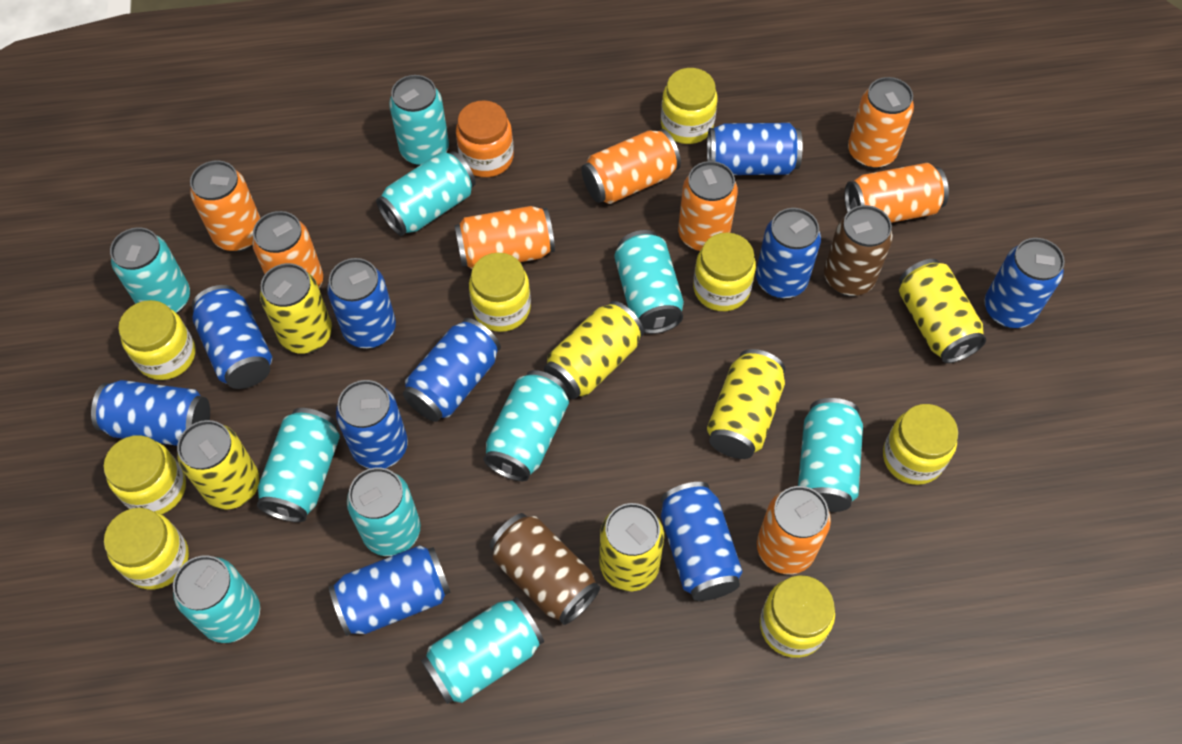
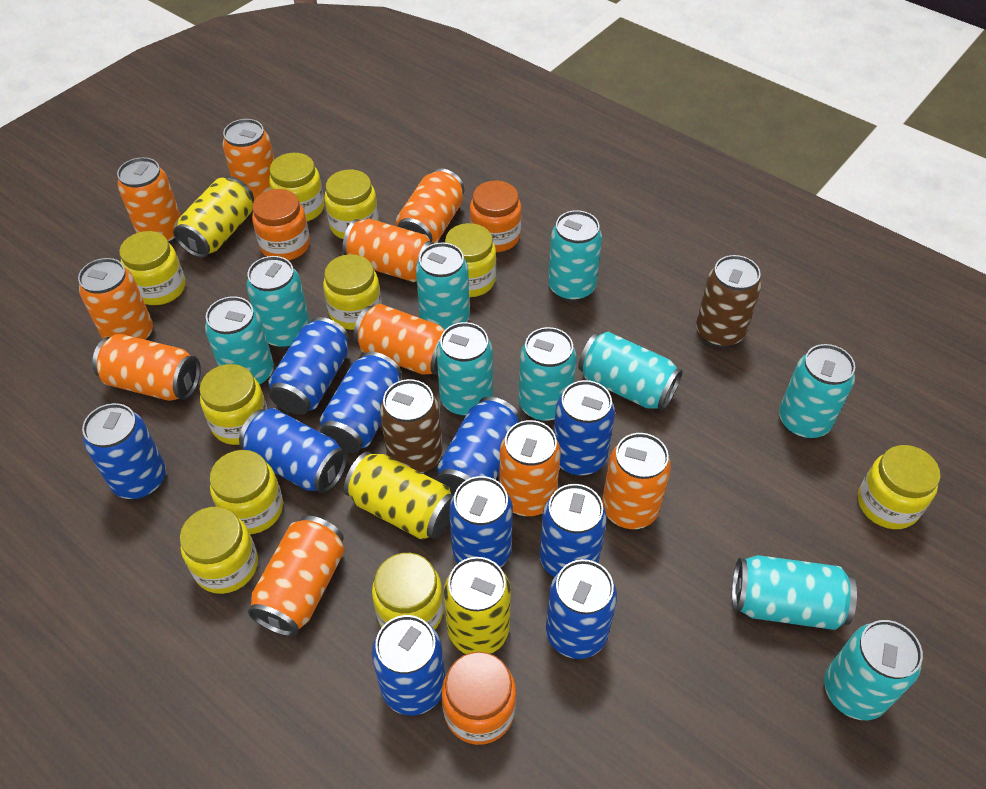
orange can: [190,161,260,252] [252,211,323,288] [454,206,555,269] [581,129,681,204] [678,161,738,252] [757,486,831,574] [845,163,949,223] [848,77,914,169] = 8 -> [78,258,153,340] [92,334,201,401] [117,157,181,244] [222,119,275,203] [248,516,345,637] [342,219,434,282] [353,304,445,376] [396,168,464,243] [499,420,561,517] [602,433,671,529] = 10
orange jar: [456,100,514,177] = 1 -> [252,189,310,261] [442,652,516,745] [470,180,521,252] = 3
yellow can: [177,420,260,510] [260,263,332,354] [544,301,644,399] [599,503,664,591] [707,349,785,459] [899,259,986,363] = 6 -> [173,176,254,258] [344,451,453,540] [443,557,511,654] = 3
yellow jar: [104,435,186,514] [104,508,189,589] [118,300,195,380] [469,253,531,332] [661,68,717,144] [693,233,756,311] [760,575,835,658] [883,404,958,485] = 8 -> [119,231,185,305] [180,507,258,594] [199,364,267,445] [210,450,283,534] [269,153,324,222] [323,254,382,330] [324,169,379,239] [372,553,444,630] [445,223,496,297] [858,445,940,529] = 10

